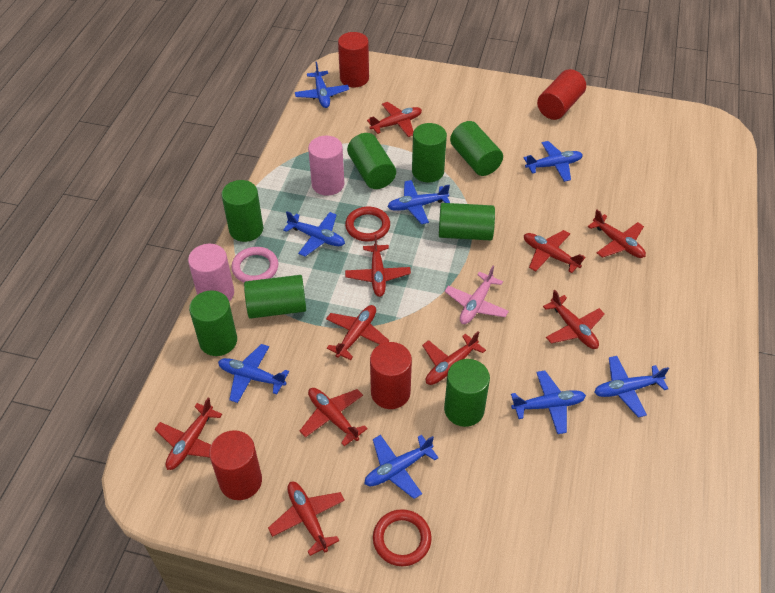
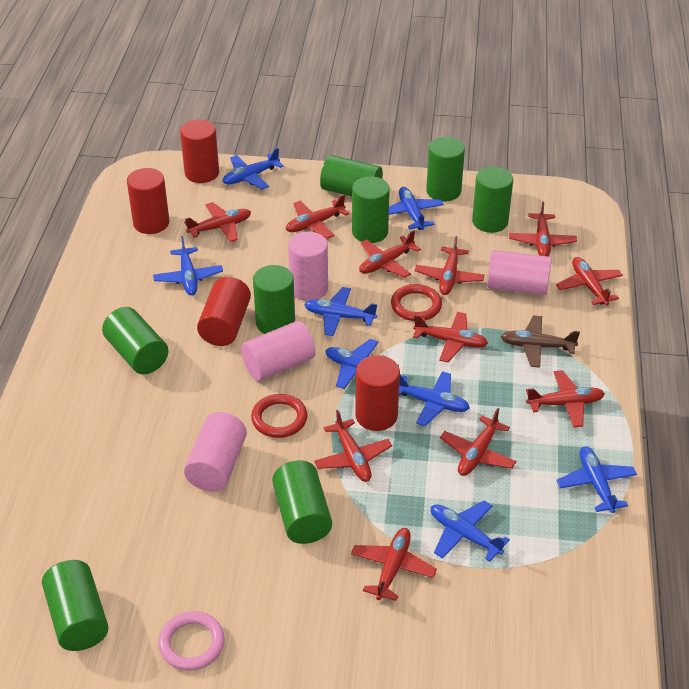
brown plane: none = 0 -> [500,315,580,368] = 1
pink cylinder: [188,244,234,302] [308,136,344,196] = 2 -> [184,412,247,492] [241,321,315,381] [288,232,328,301] [487,250,552,295] = 4
pink plane: [444,266,509,324] = 1 -> none = 0
red plane: [155,398,222,470] [268,482,345,556] [300,388,368,446] [326,305,389,360] [345,235,411,297] [367,102,422,137] [422,331,486,385] [524,230,586,273] [543,290,605,349] [588,209,646,258] = 10 -> [184,202,251,242] [286,195,349,239] [314,410,392,482] [351,528,437,601] [359,230,421,278] [413,312,488,362] [415,236,484,295] [440,408,516,476] [509,202,577,256] [526,370,605,427] [556,257,623,305] = 11

